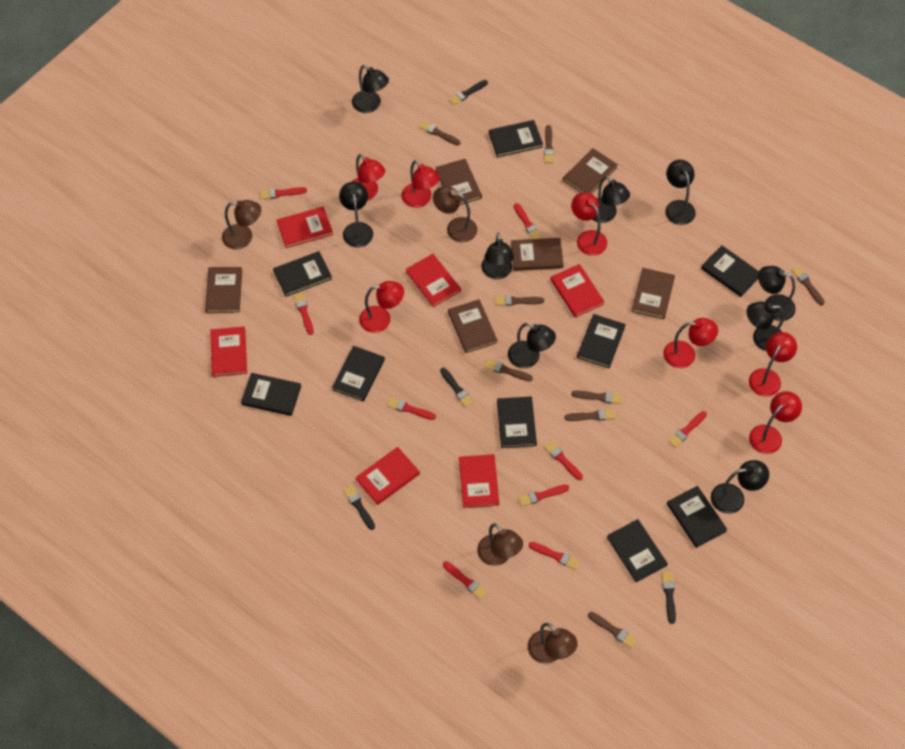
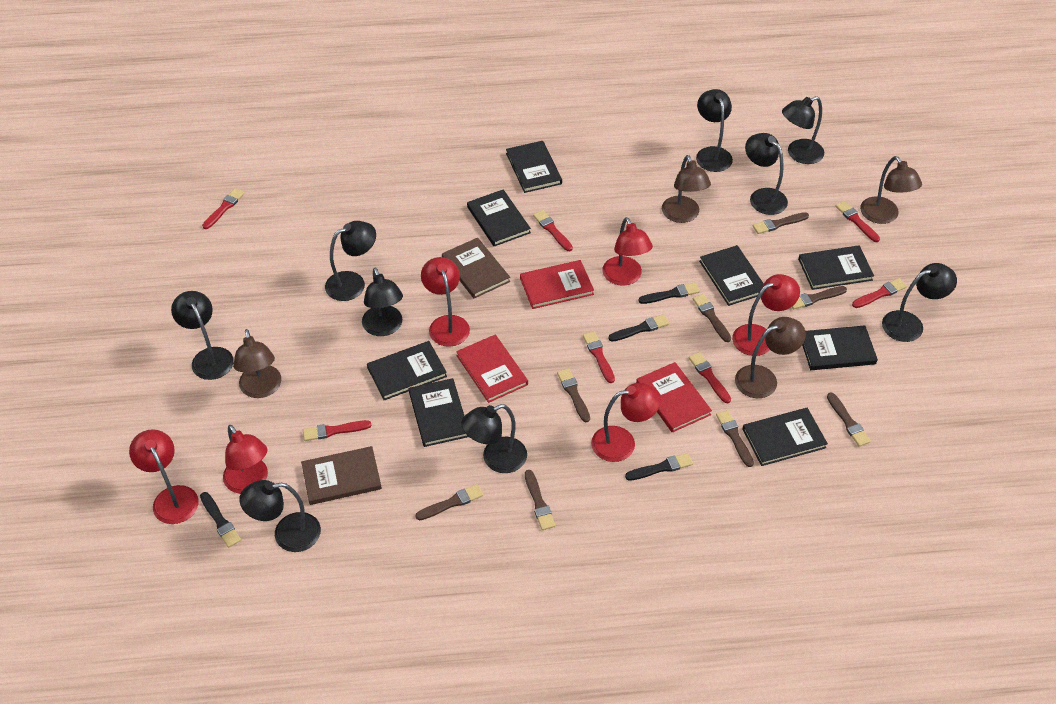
black book: [241,373,301,416] [273,251,332,297] [332,346,385,402] [489,120,543,157] [497,397,537,448] [577,314,626,368] [607,519,668,582] [667,486,727,548] [701,245,759,297] = 9 -> [367,341,447,400] [409,378,469,447] [467,189,531,246] [506,141,562,193] [699,245,764,306] [742,408,828,466] [798,245,874,290] [802,325,878,370] = 8
brown book: [205,267,242,313] [435,159,482,205] [448,299,497,353] [511,238,564,271] [563,148,618,194] [631,268,675,319] = 6 -> [301,446,382,505] [442,238,510,298] = 2
red book: [210,327,247,377] [277,207,333,248] [355,447,420,505] [406,254,461,307] [459,454,499,508] [550,264,605,318] = 6 -> [456,335,528,403] [520,260,594,309] [636,362,712,433] = 3
red brush: [260,187,307,200] [293,292,314,335] [387,397,436,420] [443,561,488,599] [514,203,542,239] [518,485,569,506] [529,542,580,570] [543,440,583,480] [668,411,707,448] = 9 -> [202,188,245,229] [303,420,372,441] [533,210,573,251] [583,331,615,383] [689,352,731,403] [835,201,880,242] [852,278,907,308] = 7
red lamp: [352,154,385,201] [359,281,404,333] [402,160,440,208] [571,192,607,256] [663,318,718,368] [749,332,797,397] [749,391,802,454] = 7 -> [129,429,198,524] [223,425,268,494] [421,257,470,347] [591,383,661,462] [602,217,653,286] [732,274,800,356] = 6

